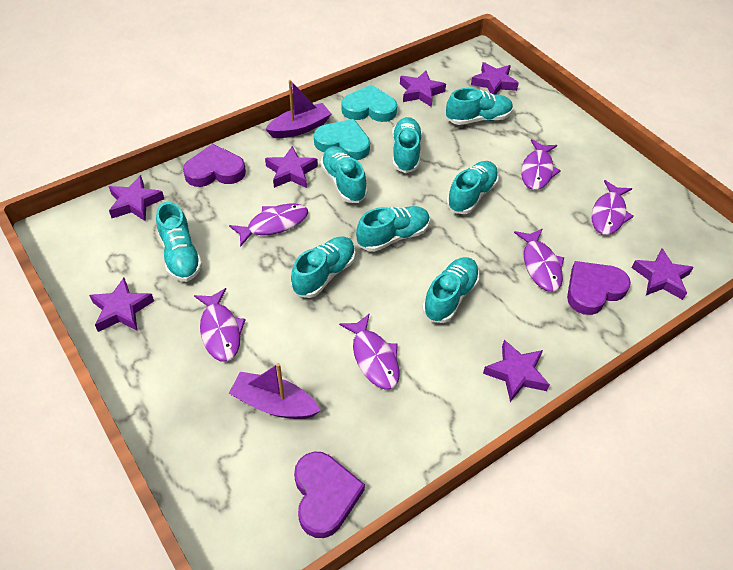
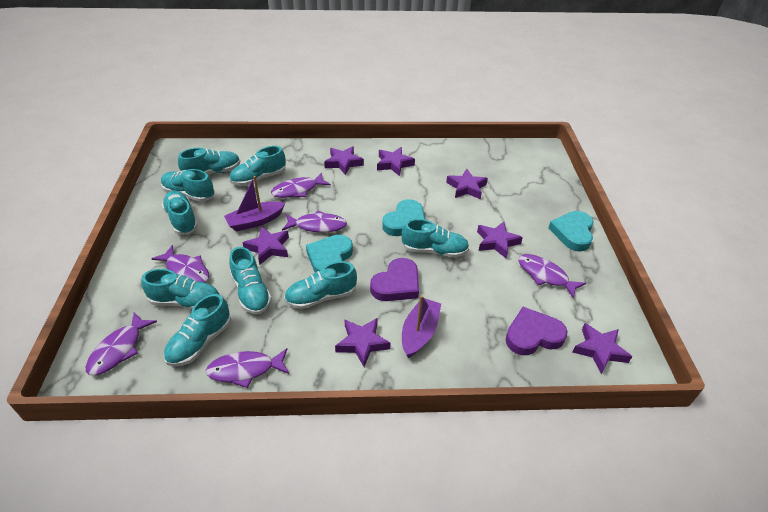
purple heart: [183,144,246,187] [294,452,365,538] [567,261,631,315] = 3 -> [370,258,419,301] [506,307,568,355] = 2
turquoise heart: [314,119,370,160] [342,84,397,122] = 2 -> [306,235,353,273] [382,199,425,236] [548,211,594,252] = 3
turquoise shoe: [156,202,202,282] [291,237,356,298] [320,146,368,203] [356,206,430,252] [392,117,422,173] [422,257,480,323] [446,88,513,125] [446,161,499,214] = 8 -> [141,269,220,309] [161,169,215,202] [162,191,198,235] [164,294,231,366] [178,148,240,174] [229,146,286,186] [229,247,272,314] [284,261,357,309] [402,219,469,258] = 9

